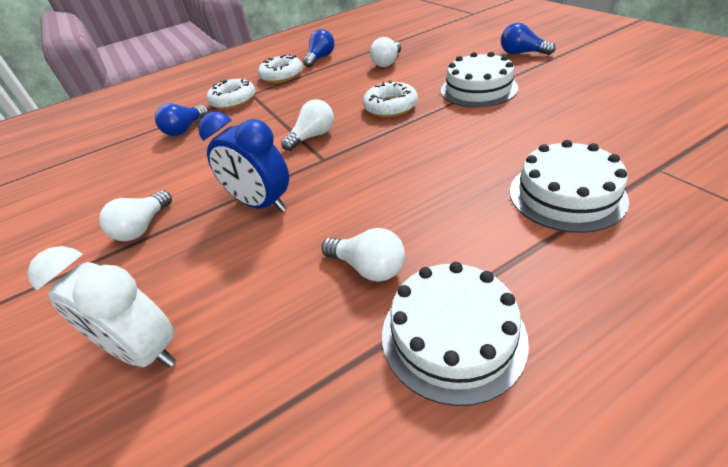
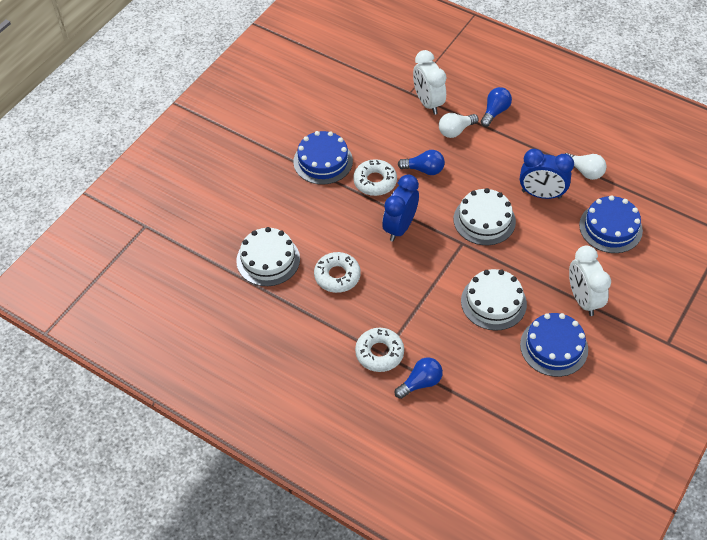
blue cake: none = 0 -> [293,131,353,185] [520,313,588,377] [579,195,643,253] = 3
blue clock: [198,112,289,212] = 1 -> [382,174,419,242] [520,149,574,199] = 2
white clock: [28,246,176,368] = 1 -> [413,50,446,115] [569,246,611,316] = 2
white light bulb: [99,190,172,241] [281,100,334,151] [322,228,405,281] [370,37,401,67] = 4 -> [439,113,478,138] [565,153,607,180] = 2

